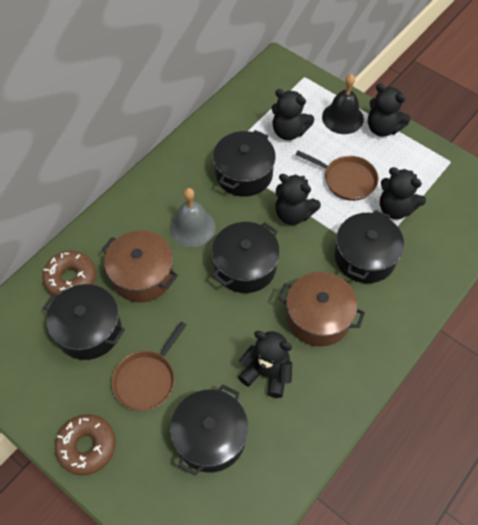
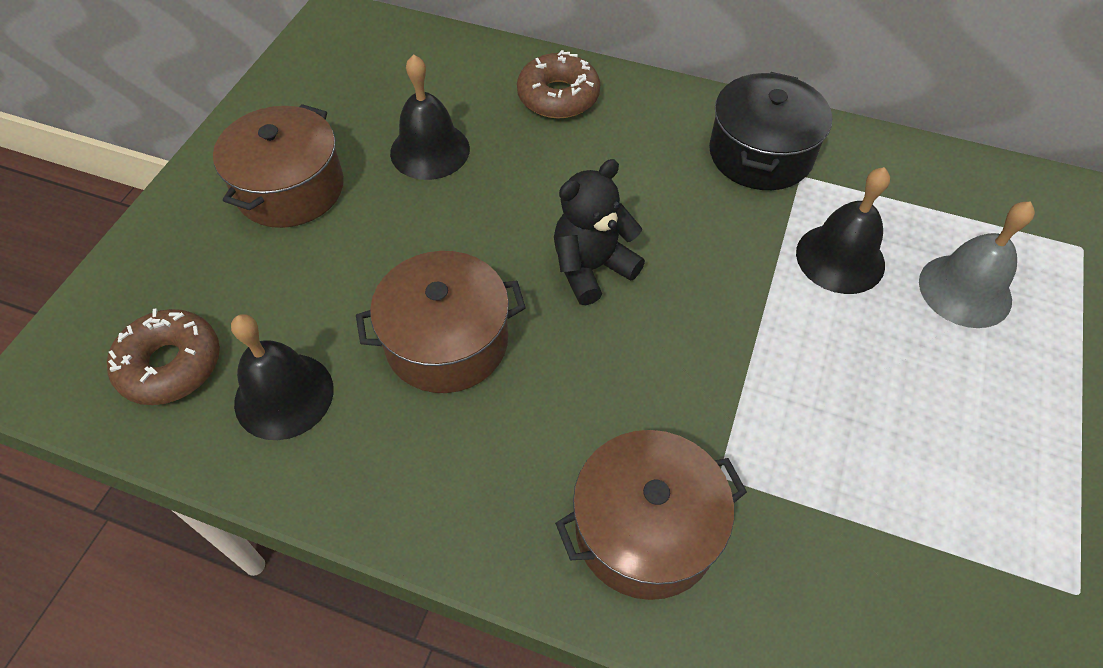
black bell: [322,74,364,134] = 1 -> [231,314,334,440] [390,54,470,180] [796,167,890,294] = 3
black pot: [43,284,125,360] [170,384,248,476] [212,222,280,293] [213,130,276,197] [335,210,404,283] = 5 -> [709,72,832,190] = 1
black teddy bear: [238,331,292,398] [272,89,315,140] [275,174,321,225] [368,83,410,137] [380,167,426,219] = 5 -> [554,159,645,305] = 1
brown pan: [112,321,186,411] [296,150,379,201] = 2 -> none = 0
brown pot: [101,230,178,302] [278,272,365,347] = 2 -> [213,104,344,228] [356,251,526,393] [555,430,747,600] = 3

